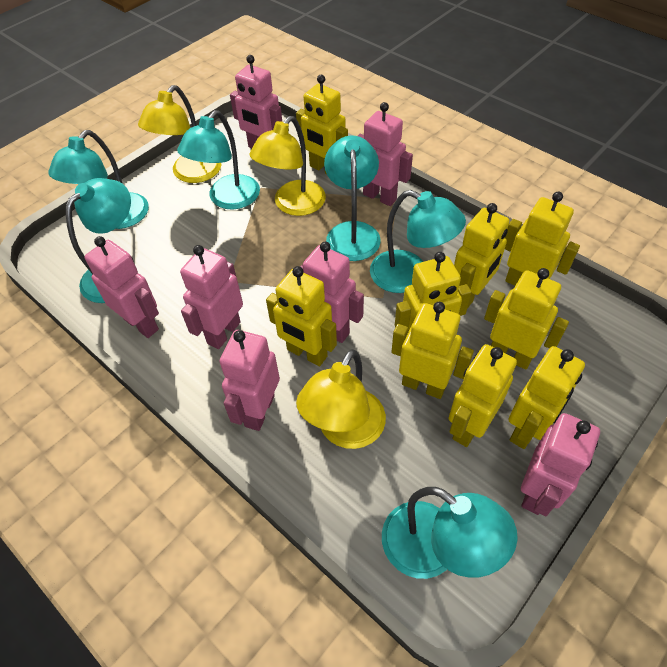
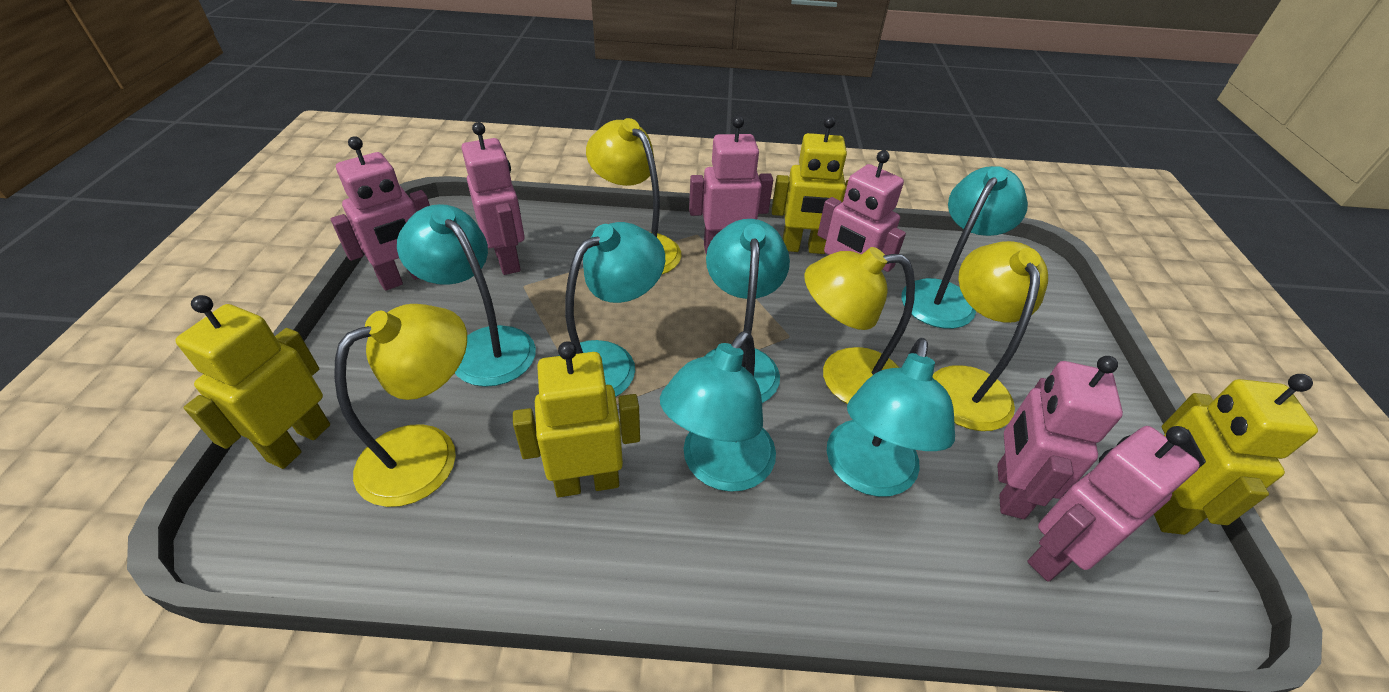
pink robot: [85,236,159,338] [180,245,243,349] [219,330,280,431] [230,55,282,148] [300,242,364,343] [358,102,413,206] [521,413,600,516] = 7 -> [331,136,430,291] [462,122,525,275] [689,116,773,254] [817,150,906,272] [997,356,1123,519] [1027,426,1200,582] = 6
yellow lamp: [138,85,221,183] [249,116,326,216] [296,349,386,449] = 3 -> [334,304,467,507] [586,118,682,275] [804,247,915,404] [932,241,1048,431] = 4
yellow robot: [266,266,337,366] [296,75,348,174] [391,302,474,399] [395,252,472,332] [449,344,517,447] [454,203,510,309] [484,268,569,370] [505,192,580,286] [508,346,585,449] = 9 -> [175,295,330,469] [513,341,640,497] [772,116,848,254] [1154,374,1318,535] = 4

